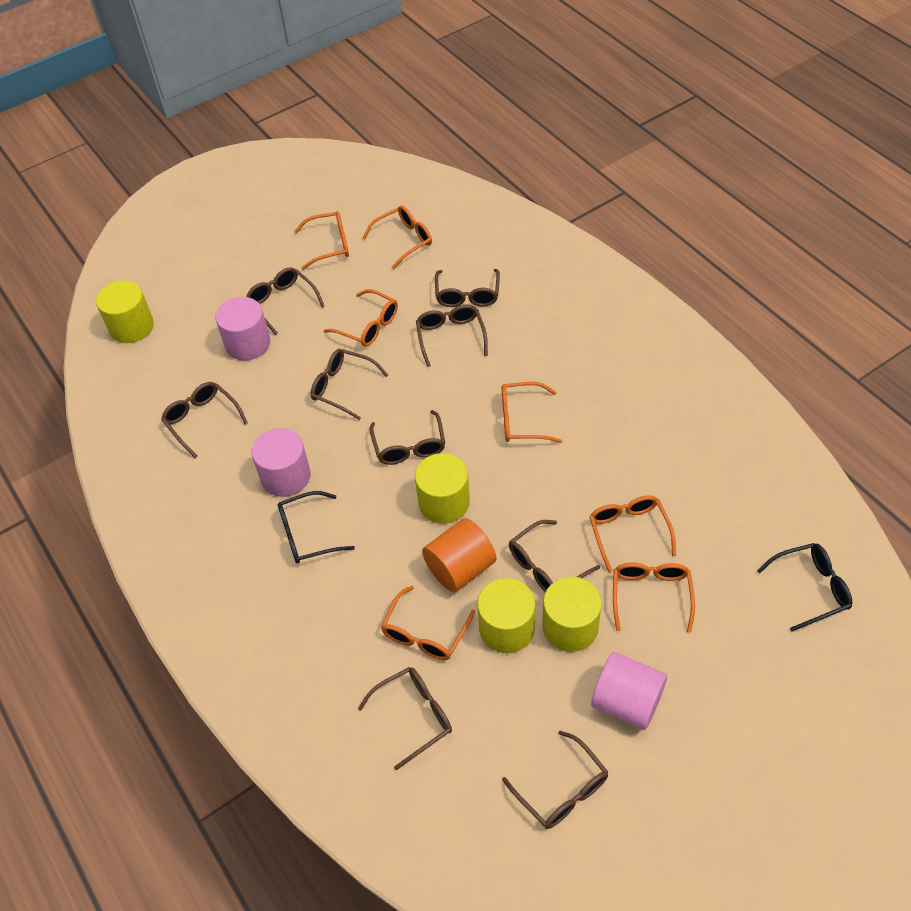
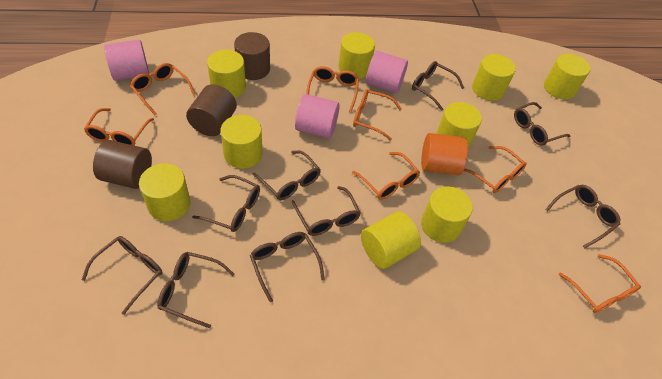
black glasses: [278,491,355,564] [757,543,852,632] = 2 -> none = 0
brown cylinder: none = 0 -> [93,140,152,189] [186,84,237,136] [234,32,270,80] = 3
yellow cylinder: [96,281,154,343] [415,453,470,524] [477,578,535,653] [542,577,602,652] = 4 -> [139,163,190,221] [207,50,246,98] [221,115,263,169] [339,32,375,79] [361,212,421,269] [421,186,473,243] [436,102,482,148] [472,54,516,101] [544,54,590,100] = 9

